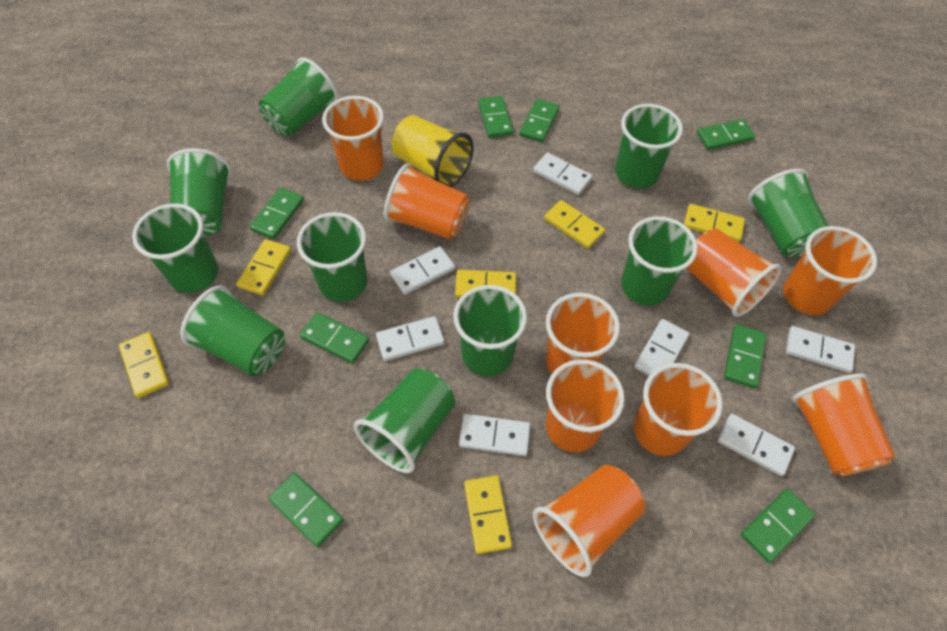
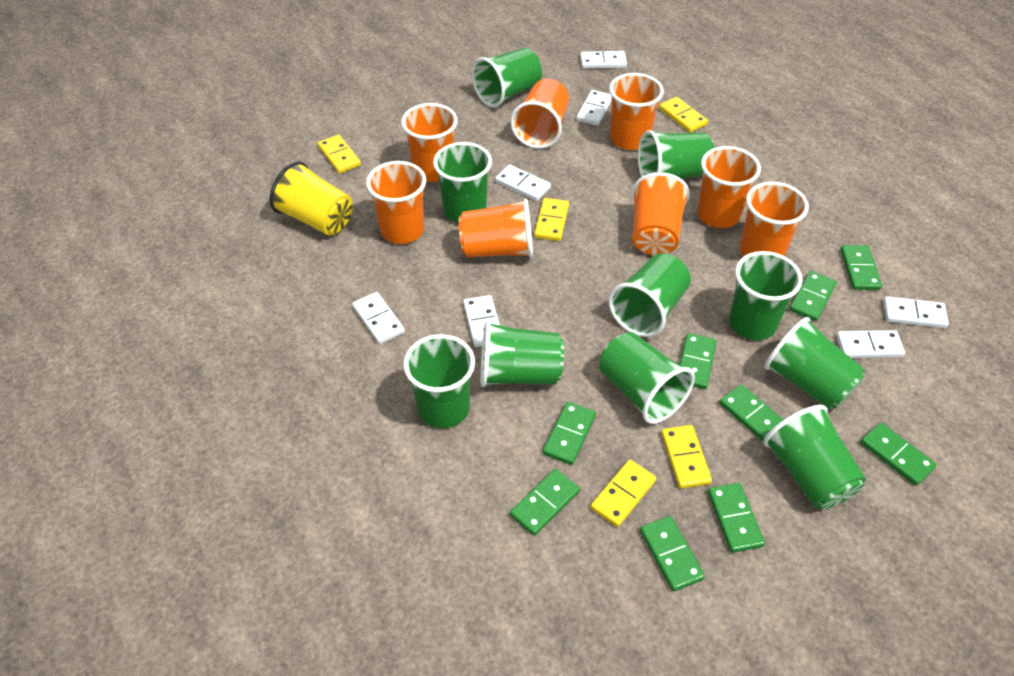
green domino: [250,188,304,239] [269,473,344,547] [300,312,369,364] [478,96,513,138] [519,99,559,142] [697,119,755,150] [724,324,766,388] [741,488,815,563] = 8 -> [510,469,580,536] [543,402,596,465] [640,516,705,592] [679,333,717,389] [708,483,765,553] [720,385,784,441] [789,271,837,321] [840,245,882,290] [860,423,937,486] = 9
orange cup: [322,96,384,181] [384,163,470,240] [533,465,645,577] [546,293,620,374] [546,359,625,452] [634,363,723,456] [686,229,782,317] [783,226,877,315] [792,373,895,477] = 9 -> [366,161,426,244] [401,103,458,182] [459,198,533,258] [510,79,569,149] [609,73,664,150] [632,172,690,255] [697,146,761,228] [739,182,809,257] = 8
yellow domino: [119,332,169,398] [236,239,291,296] [455,270,516,298] [464,475,512,554] [544,200,605,249] [684,204,745,242] = 6 -> [317,134,361,173] [534,198,569,241] [590,460,656,527] [659,97,708,133] [661,425,712,489] = 5

